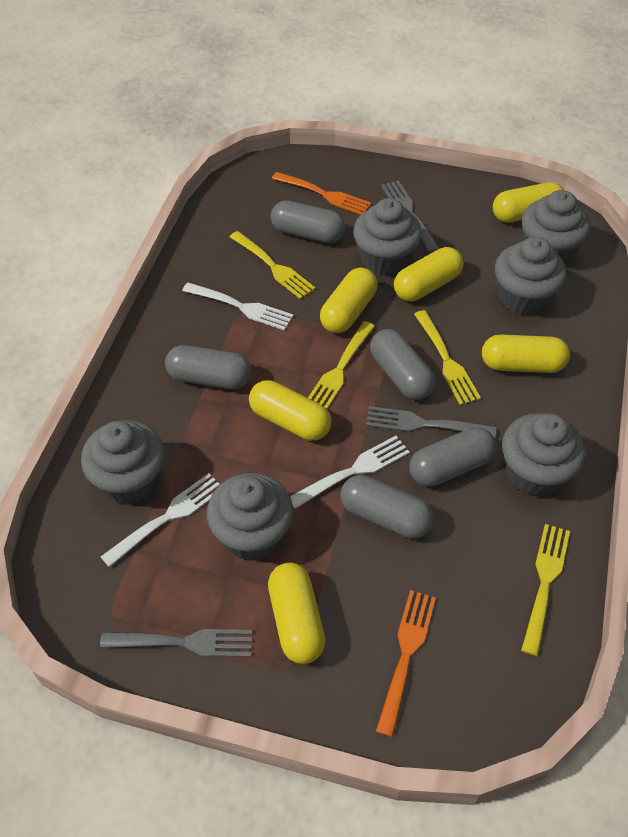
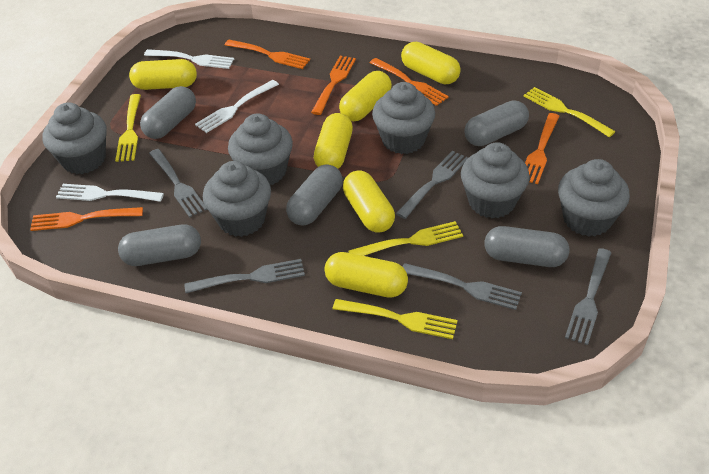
grey fork: [100,629,253,657] [366,406,496,438] [381,181,439,253] = 3 -> [149,149,207,218] [184,259,305,293] [396,151,468,219] [403,263,522,310] [565,248,612,345] = 5
orange fork: [272,172,371,215] [376,590,436,737] = 2 -> [30,207,143,231] [225,40,310,69] [311,56,356,115] [370,58,449,106] [525,113,560,184] = 5

